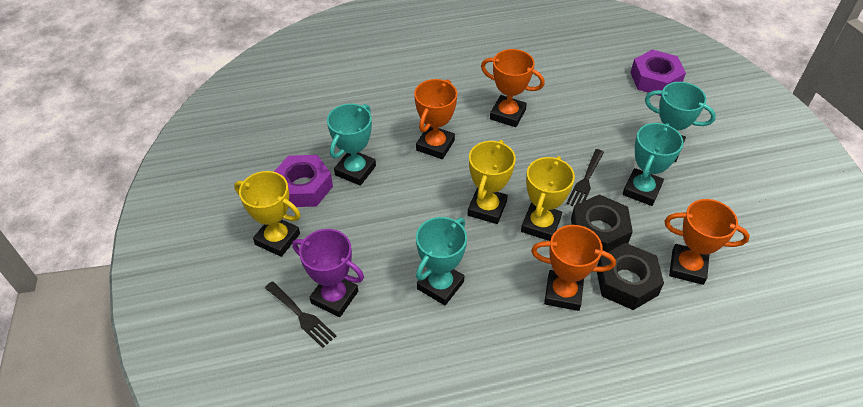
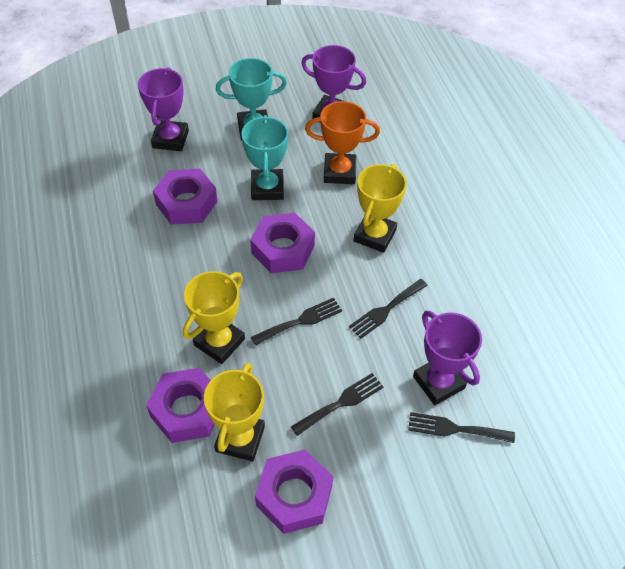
black fork: [265,281,336,348] [566,149,604,206] = 2 -> [251,298,342,346] [291,373,384,436] [349,279,428,339] [408,412,515,443] = 4
black nut: [571,194,633,252] [597,243,664,310] = 2 -> none = 0
orange trophy: [414,79,457,159] [481,49,545,127] [531,225,616,311] [664,199,750,285] = 4 -> [305,101,380,184] = 1
purple nut: [274,155,333,207] [630,50,686,96] = 2 -> [146,368,215,443] [153,169,218,225] [250,213,315,273] [255,450,333,534] = 4
purple trophy: [292,229,364,317] = 1 -> [138,67,189,151] [301,45,366,123] [413,311,482,405] = 3
turquoise trophy: [327,104,376,186] [416,217,467,305] [622,123,684,206] [645,82,716,162] = 4 -> [216,58,287,140] [241,115,288,200] = 2

